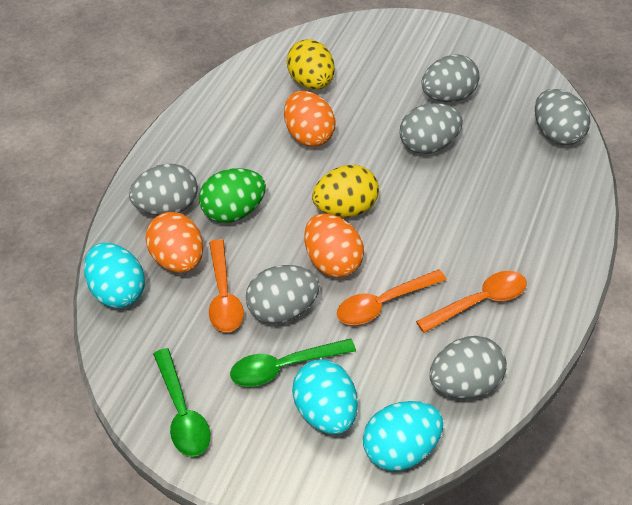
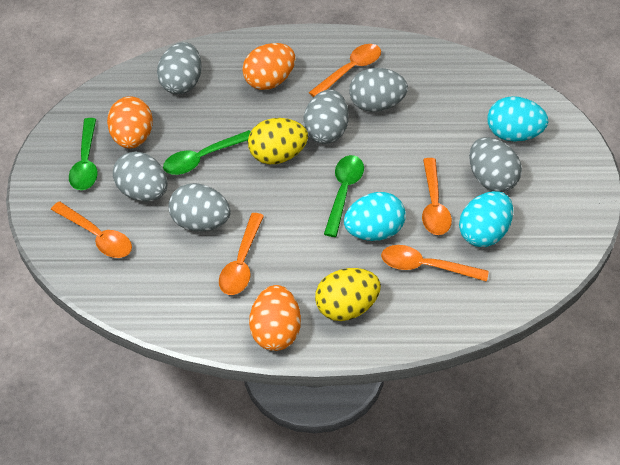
green egg: [199,168,266,223] = 1 -> none = 0
green spoon: [153,348,210,457] [230,338,356,387] = 2 -> [69,118,98,190] [163,130,251,175] [324,155,364,237] = 3
orange spoon: [209,239,244,332] [337,269,447,325] [416,271,526,333] = 3 -> [51,202,132,258] [219,213,264,295] [309,44,381,97] [381,245,489,282] [422,158,452,235] = 5

